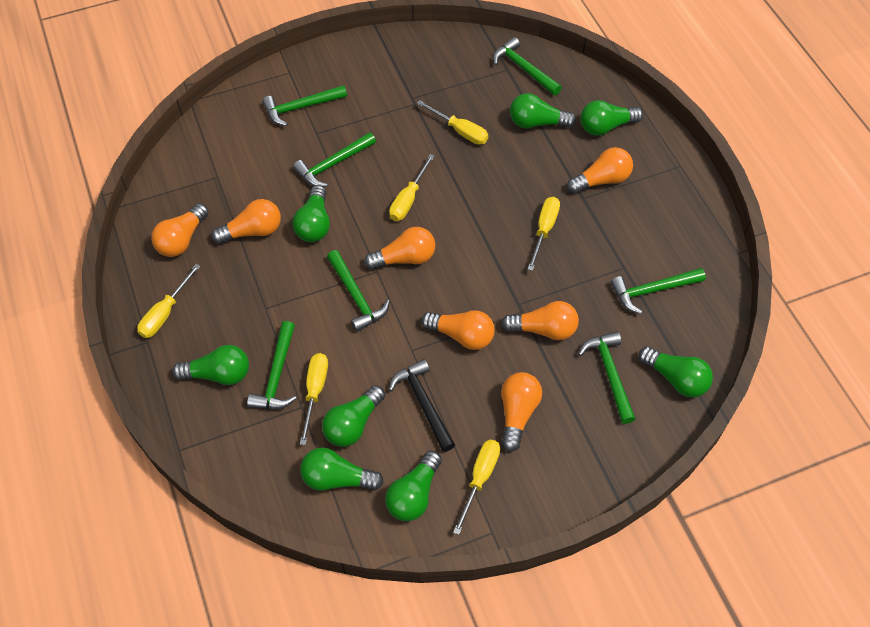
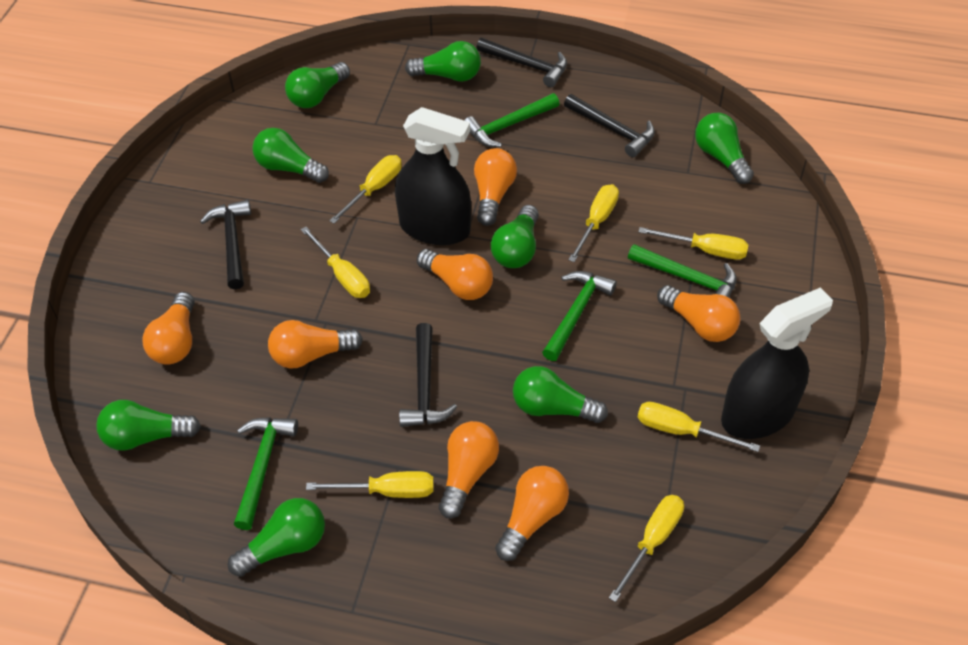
black hammer: [389,359,455,452] = 1 -> [200,200,251,289] [399,323,457,427] [476,38,567,87] [564,94,655,157] = 4
black spray bottle: none = 0 -> [395,107,471,245] [721,287,833,439] = 2
green hammer: [247,321,297,409] [262,85,347,126] [293,132,376,187] [327,250,390,332] [493,37,562,95] [578,331,635,424] [610,268,706,314] = 7 -> [234,417,298,530] [464,93,560,147] [542,271,617,361] [628,244,736,298] = 4
yellow screwdriver: [137,264,200,338] [300,353,328,445] [389,154,434,221] [417,100,488,145] [453,440,500,535] [527,197,560,271] = 6 -> [301,227,370,298] [306,471,434,498] [329,155,402,224] [568,184,619,262] [609,495,684,602] [637,402,760,452] [638,227,749,260] = 7

